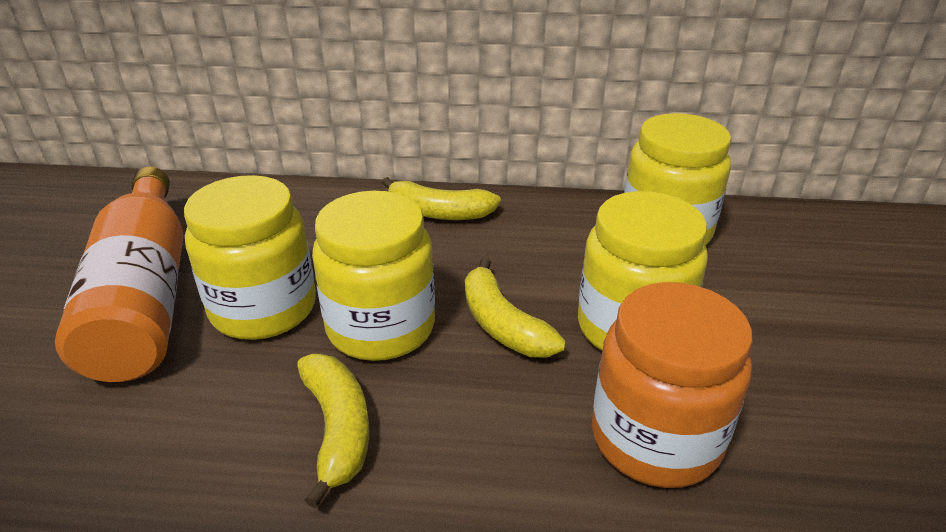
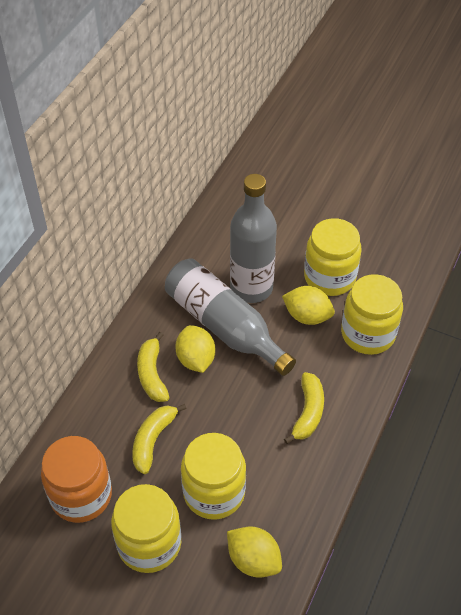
grey bottle: none = 0 -> [165,259,296,376] [230,174,277,303] = 2
orange bottle: [55,166,183,382] = 1 -> none = 0
yellow lemon: none = 0 -> [175,325,215,373] [227,526,282,577] [282,286,335,325] = 3

